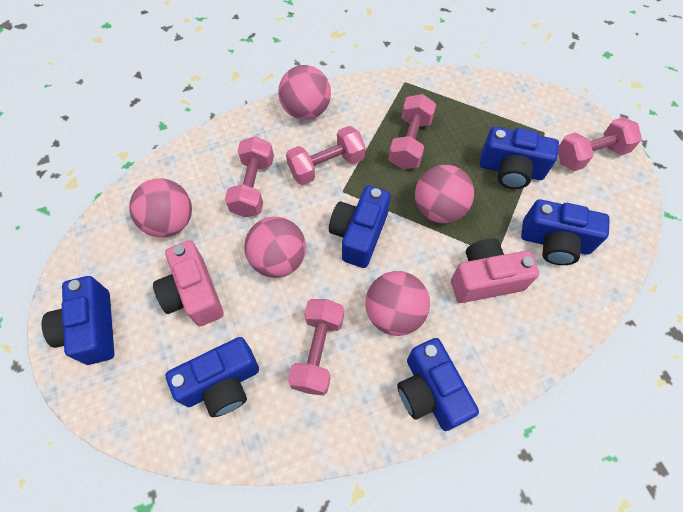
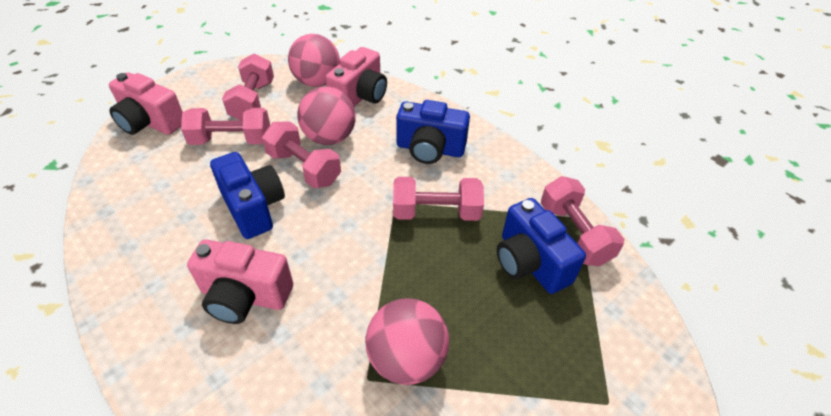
blue camera: [42,276,114,365] [165,337,259,417] [329,186,391,268] [397,338,479,431] [480,127,559,189] [521,199,610,265] = 6 -> [210,152,285,239] [396,100,470,164] [497,198,586,294] = 3
pink ball: [129,178,192,238] [244,217,306,278] [278,65,331,120] [365,271,430,336] [415,165,474,223] = 5 -> [288,34,340,87] [297,87,356,145] [365,298,449,385] = 3
pink camera: [153,240,224,326] [451,239,539,303] = 2 -> [109,72,183,135] [187,239,293,324] [326,47,387,107] = 3

